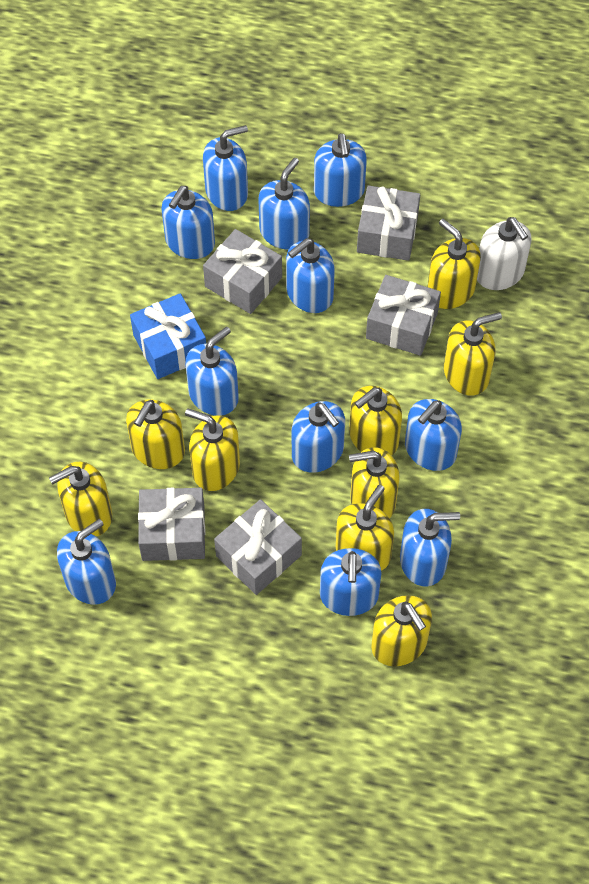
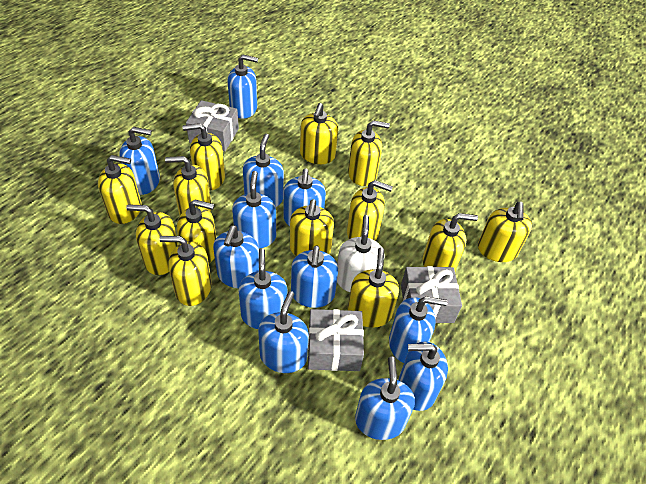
blue gift: [130,293,206,379] = 1 -> none = 0
blue soap dispenser: [57,519,116,605] [161,186,215,259] [185,327,239,416] [203,125,248,211] [258,158,310,250] [286,238,335,313] [292,401,345,473] [314,133,367,207] [320,548,382,616] [400,509,460,586] [405,399,462,471] = 11 -> [119,127,160,195] [213,226,259,288] [227,55,258,119] [232,171,276,248] [238,248,287,329] [243,134,284,207] [258,291,309,373] [283,168,326,226] [291,245,338,308] [355,357,415,440] [389,296,448,363] [399,342,448,411] = 12
grey gift: [138,488,205,561] [203,229,282,314] [214,499,302,595] [357,186,420,261] [366,275,441,356] = 5 -> [186,100,239,151] [308,309,364,371] [401,266,462,323] = 3
yellow soap dispenser: [49,462,112,537] [126,400,185,469] [185,408,240,491] [336,485,394,571] [349,386,402,455] [349,447,400,518] [371,595,432,666] [427,219,481,309] [444,312,502,396] = 9 -> [98,155,142,224] [126,204,178,275] [159,236,212,306] [165,156,211,215] [177,199,216,264] [182,123,225,191] [290,199,334,256] [300,103,338,164] [347,180,393,241] [348,120,390,186] [348,247,399,328] [423,213,478,272] [478,202,532,262] = 13

